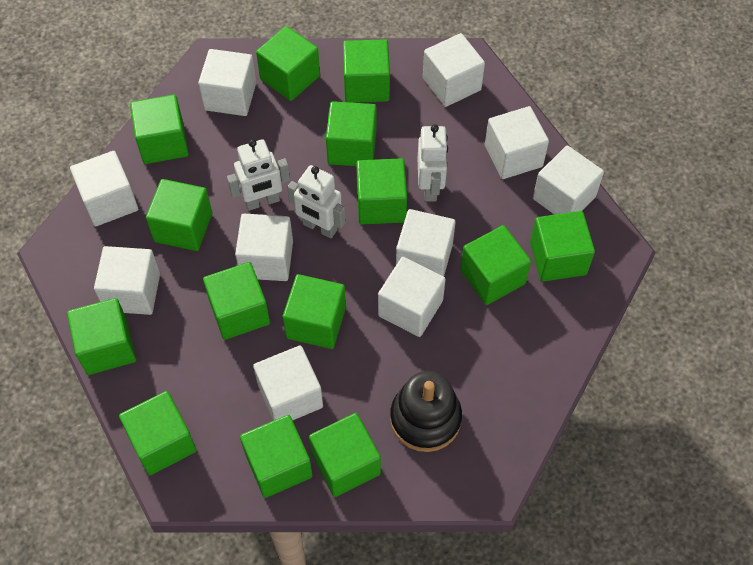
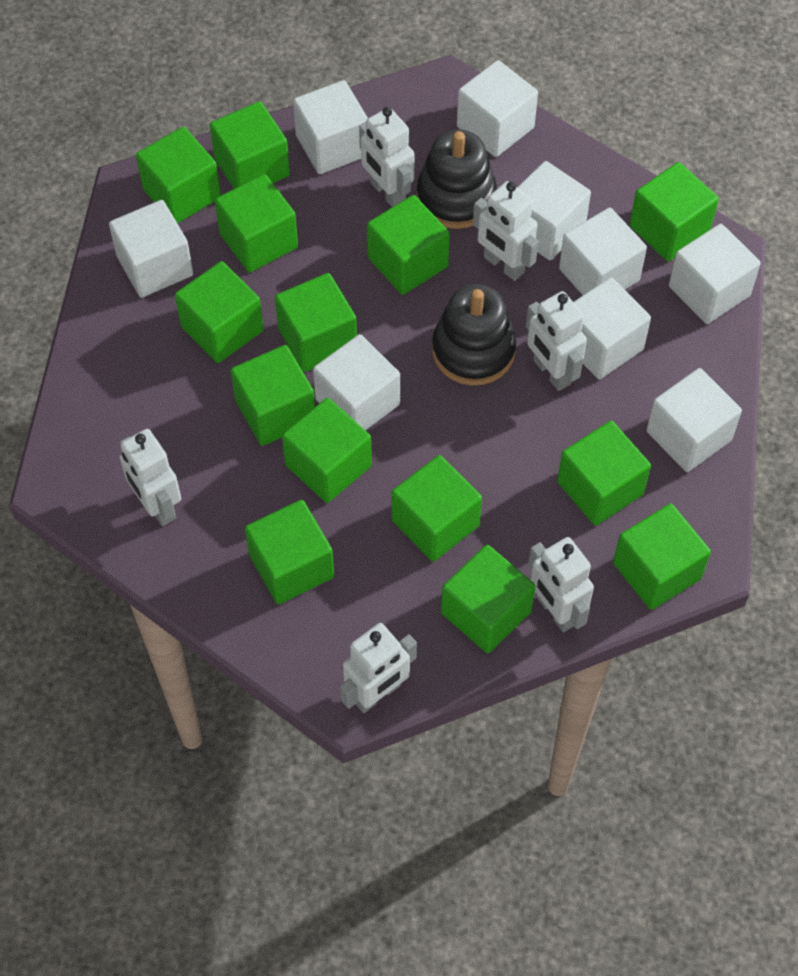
black stacking toy: [390,371,462,452] = 1 -> [417,129,497,229] [432,284,516,385] = 2
white cube: [70,151,138,227] [94,246,160,315] [198,49,256,116] [235,214,293,281] [253,345,323,421] [378,257,446,337] [396,209,456,276] [423,33,485,107] [485,106,549,179] [533,145,604,215] = 10 -> [109,200,193,298] [293,80,368,174] [313,334,400,430] [457,60,538,157] [517,161,591,260] [559,208,647,295] [574,278,651,379] [646,368,742,472] [669,224,761,324] = 9
white robot: [227,139,290,211] [287,165,346,238] [418,124,448,201] = 3 -> [120,429,181,526] [340,623,417,713] [359,107,415,207] [473,181,538,281] [526,291,587,391] [528,537,594,632] = 6

